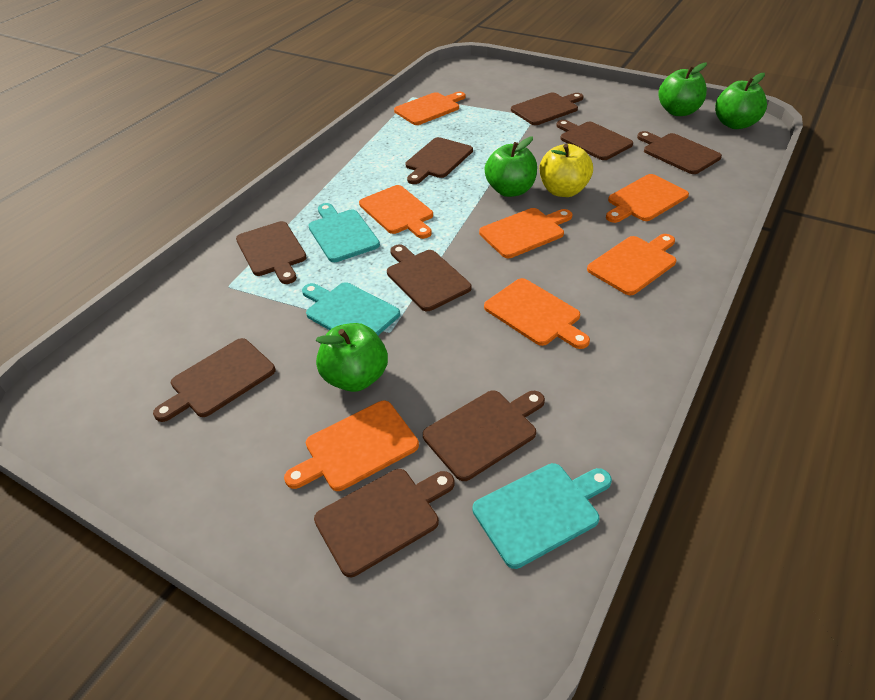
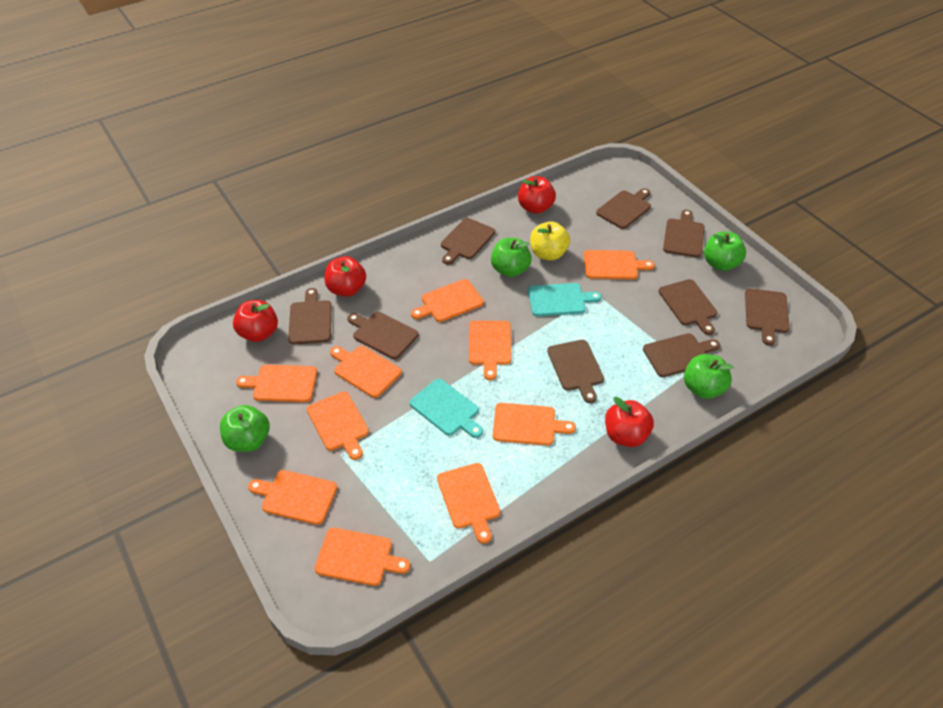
orange cutting board: [284,401,419,491] [359,185,433,239] [394,92,466,125] [479,208,572,258] [484,278,590,349] [587,234,676,295] [606,174,689,223] = 7 -> [236,365,317,402] [248,470,338,525] [307,391,369,460] [314,528,410,586] [330,346,402,398] [411,279,484,322] [437,463,500,544] [469,321,512,380] [493,403,576,446] [584,250,655,279] = 10
red apple: none = 0 -> [233,300,278,342] [325,256,366,297] [518,176,556,214] [605,397,654,447] = 4
turquoise cutting board: [302,282,400,335] [308,203,380,262] [472,463,612,569] = 3 -> [409,379,483,438] [528,283,602,316] = 2

